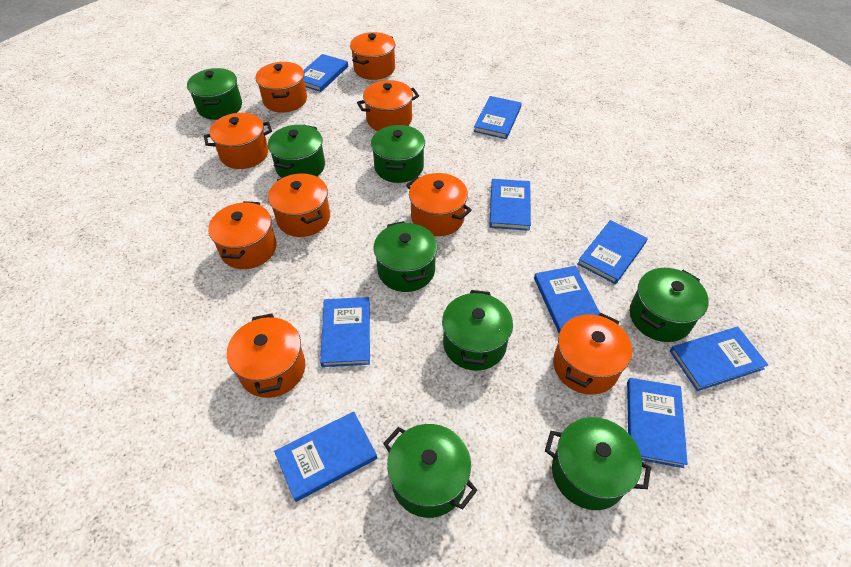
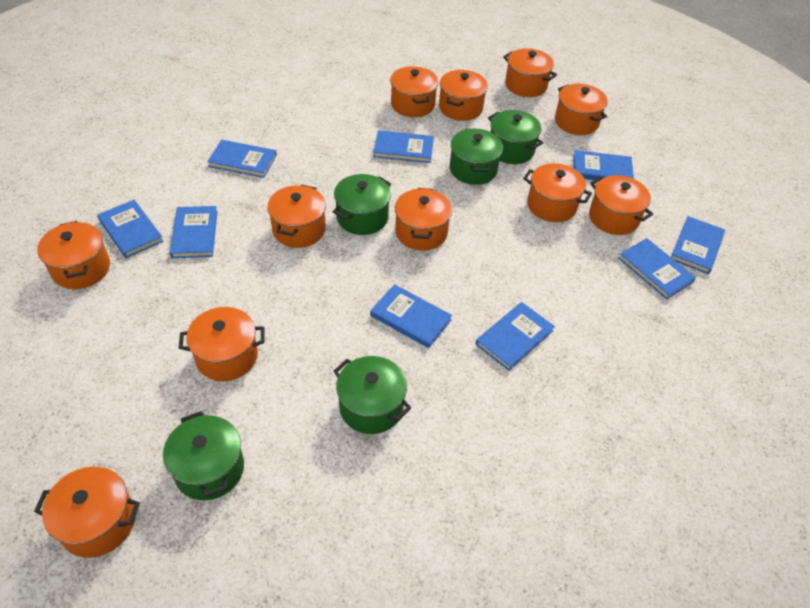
green pot: [187,68,242,120] [268,125,325,178] [371,125,425,183] [373,221,437,292] [383,424,477,518] [442,290,513,371] [545,417,651,510] [630,268,709,342] = 8 -> [163,411,244,500] [333,174,391,235] [334,356,411,434] [450,129,503,185] [488,110,543,164] = 5
orange pot: [204,113,272,169] [208,201,277,269] [227,314,305,398] [256,62,307,113] [268,173,330,237] [350,32,395,80] [357,80,419,131] [406,173,472,236] [553,313,632,395] = 9 -> [34,467,140,558] [37,221,110,289] [179,307,264,381] [267,184,326,248] [390,66,438,117] [395,188,452,251] [439,70,488,121] [503,48,557,97] [523,163,592,222] [555,84,608,135] [589,175,653,235] = 11

